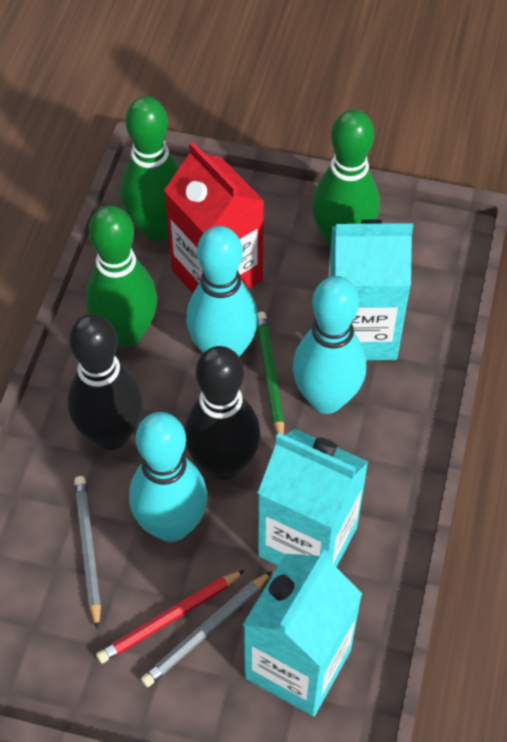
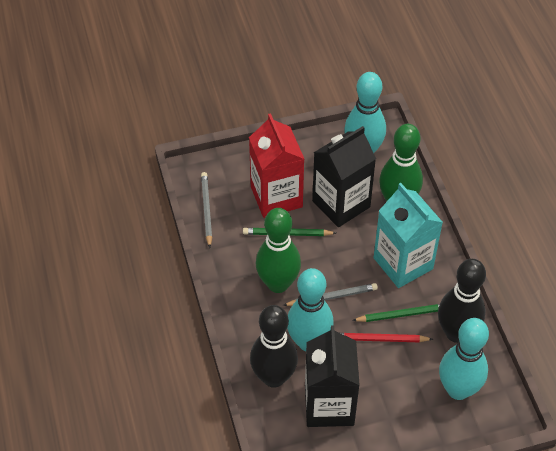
black carton: none = 0 -> [305,325,360,427] [312,126,376,227] = 2
green bowling pin: [86,205,157,347] [120,96,179,242] [312,109,380,249] = 3 -> [256,208,301,293] [379,124,423,201] = 2
green pencil: [257,312,284,435] = 1 -> [243,228,336,236] [352,304,440,322] = 2
turquoise carton: [243,550,362,716] [258,429,368,567] [328,219,413,360] = 3 -> [373,183,443,288] = 1

